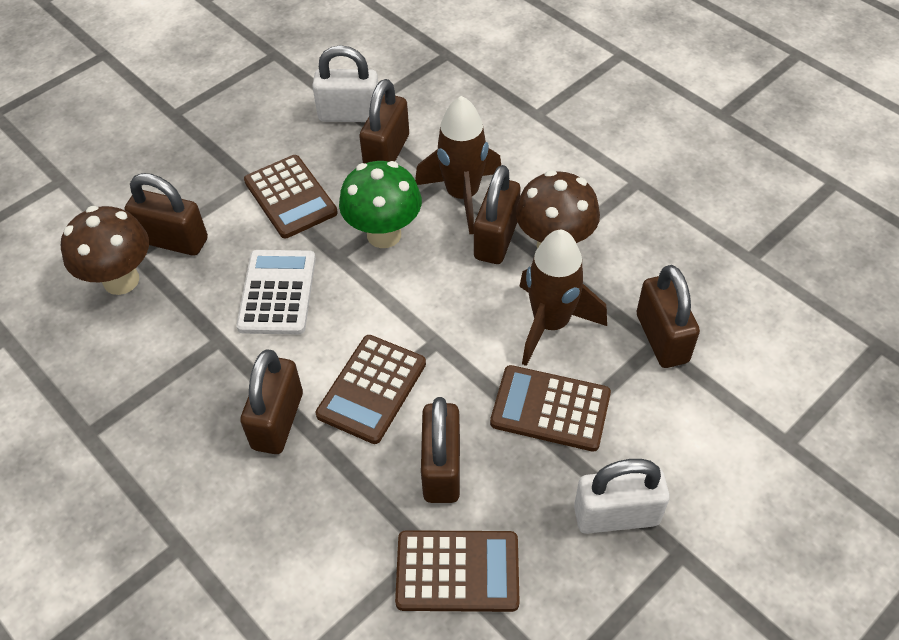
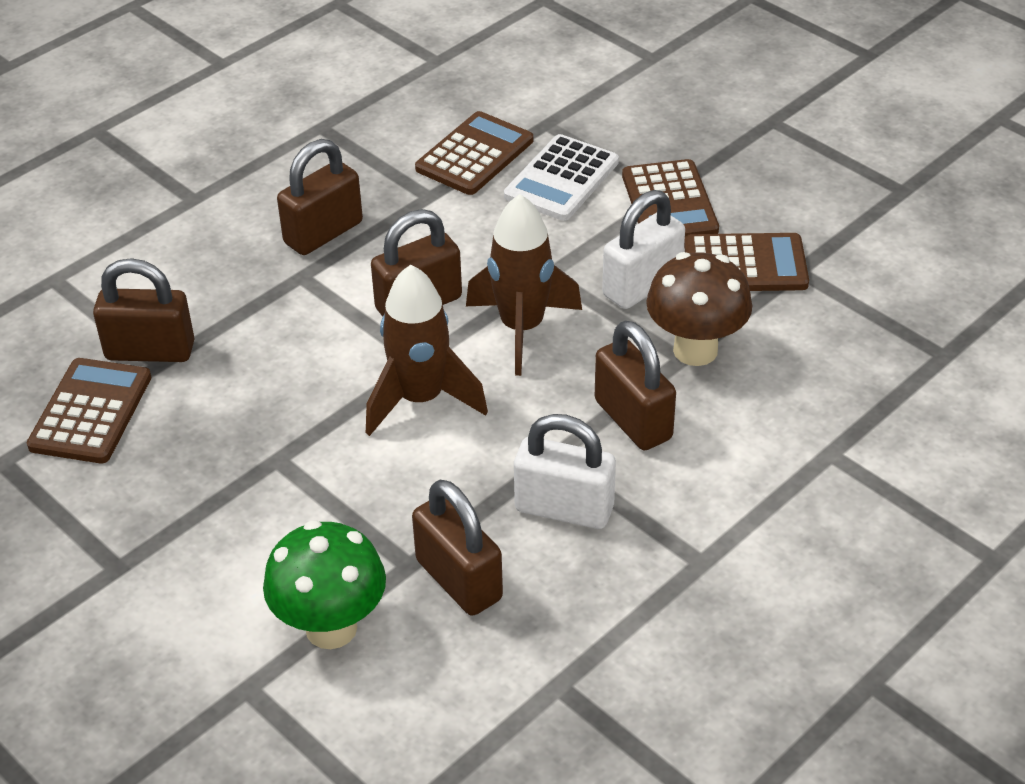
brown mushroom: [61,206,149,295] [516,170,600,249] = 2 -> [646,252,752,366] = 1
brown padlock: [125,173,208,256] [240,350,303,454] [359,79,409,163] [421,397,460,503] [474,165,520,264] [636,265,700,368] = 6 -> [93,258,195,362] [277,139,363,255] [371,209,462,317] [412,480,503,616] [595,321,676,450] = 5

